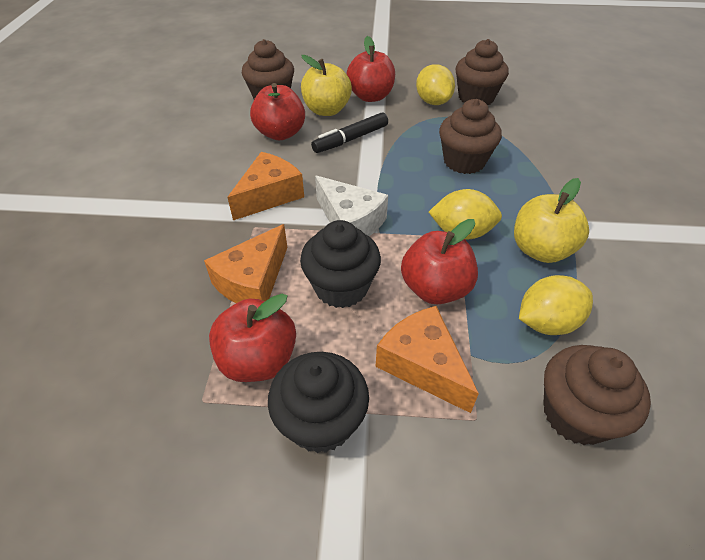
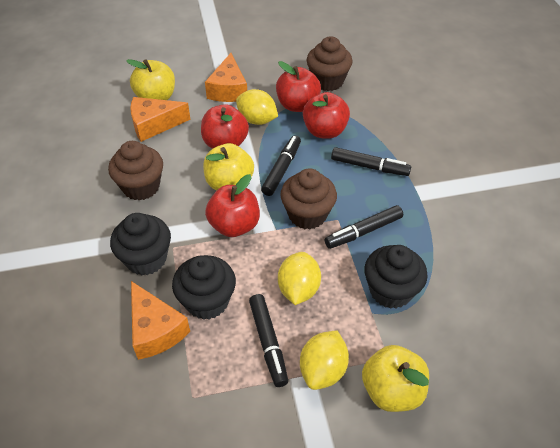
black cupcake: [268,352,369,453] [300,220,381,308] = 2 -> [110,213,171,275] [172,255,236,320] [364,245,427,309] = 3
black marker: [311,112,388,153] = 1 -> [249,294,288,387] [261,135,301,196] [325,205,403,249] [331,147,411,176] = 4
brown cupcake: [242,39,294,99] [439,99,502,174] [456,39,509,105] [543,345,651,445] = 4 -> [108,141,163,201] [280,168,337,230] [307,36,352,91] = 3
white cheese: [315,175,388,236] = 1 -> none = 0
yellow apple: [301,55,352,116] [514,178,589,263] = 2 -> [126,59,175,100] [203,143,254,191] [362,345,429,412] = 3

